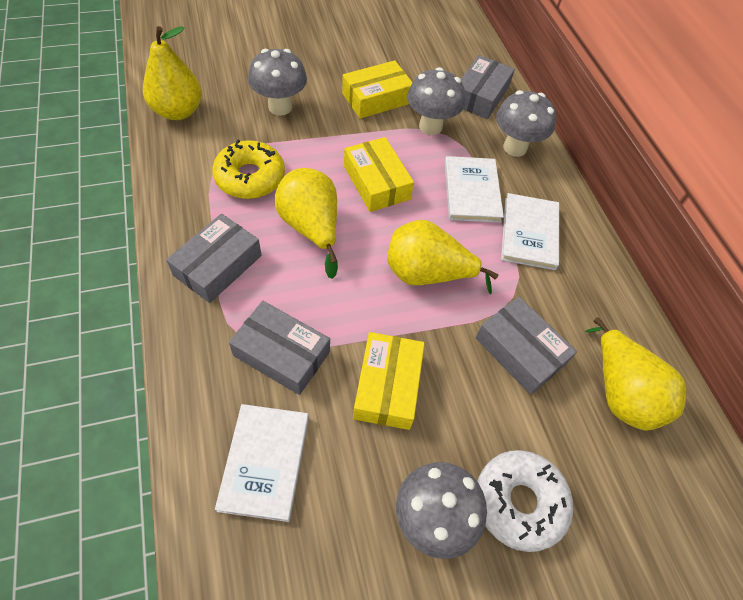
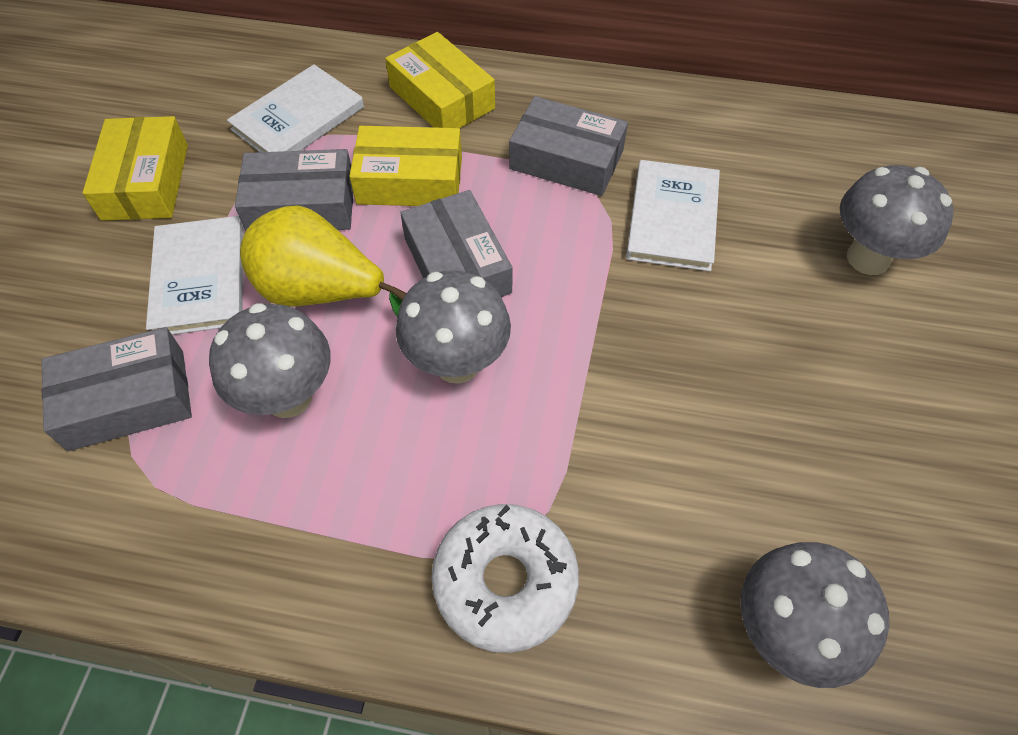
yellow donut: [212,140,285,199] = 1 -> none = 0
yellow pear: [143,26,202,120] [275,168,338,279] [387,220,498,294] [585,317,686,431] = 4 -> [240,206,406,318] = 1

